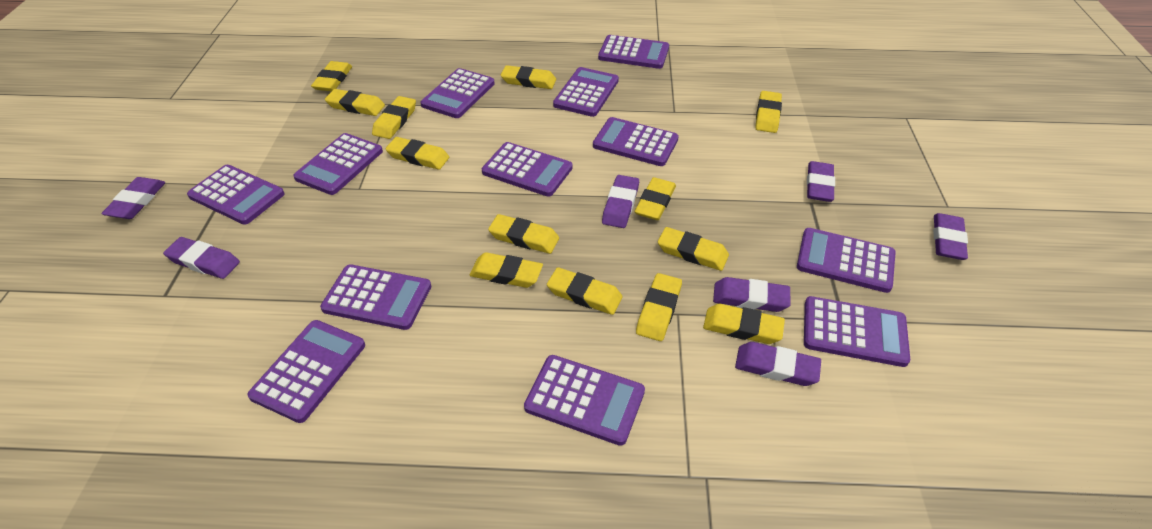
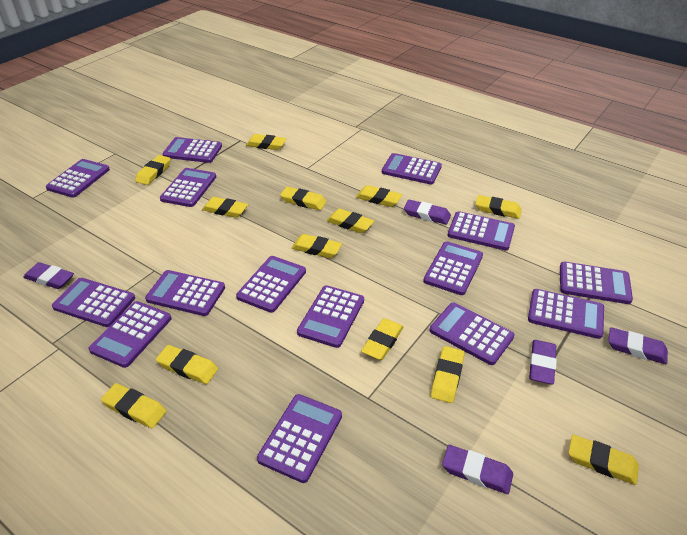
purple calculator: [187,165,285,225] [247,320,365,423] [293,133,383,195] [320,264,431,330] [420,68,495,118] [482,142,573,197] [524,355,645,446] [553,67,619,117] [593,117,679,166] [598,35,669,69] [797,228,896,293] [804,296,910,367] = 12 -> [46,159,110,198] [52,278,135,327] [88,301,172,368] [145,270,225,316] [160,168,216,207] [162,137,222,163] [236,256,306,313] [257,394,342,483] [297,285,364,348] [382,153,442,184] [423,241,483,295] [430,303,514,365] [448,211,515,250] [528,289,604,339] [560,262,633,304] = 15
purple eraser: [101,177,165,219] [163,237,240,279] [602,175,639,228] [713,277,791,312] [735,342,821,386] [807,161,835,202] [933,213,968,260] = 7 -> [23,262,74,289] [404,200,451,225] [442,445,513,494] [529,340,557,385] [608,327,668,364] = 5

